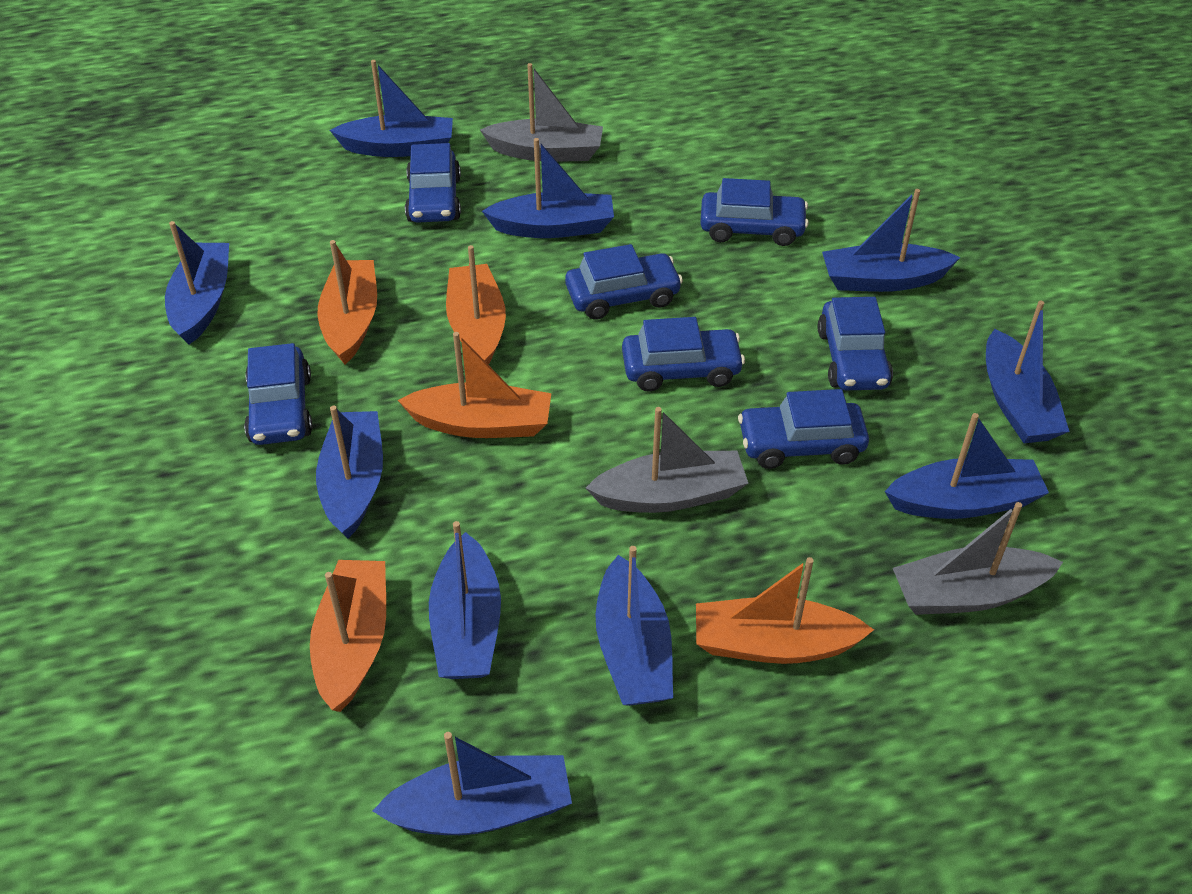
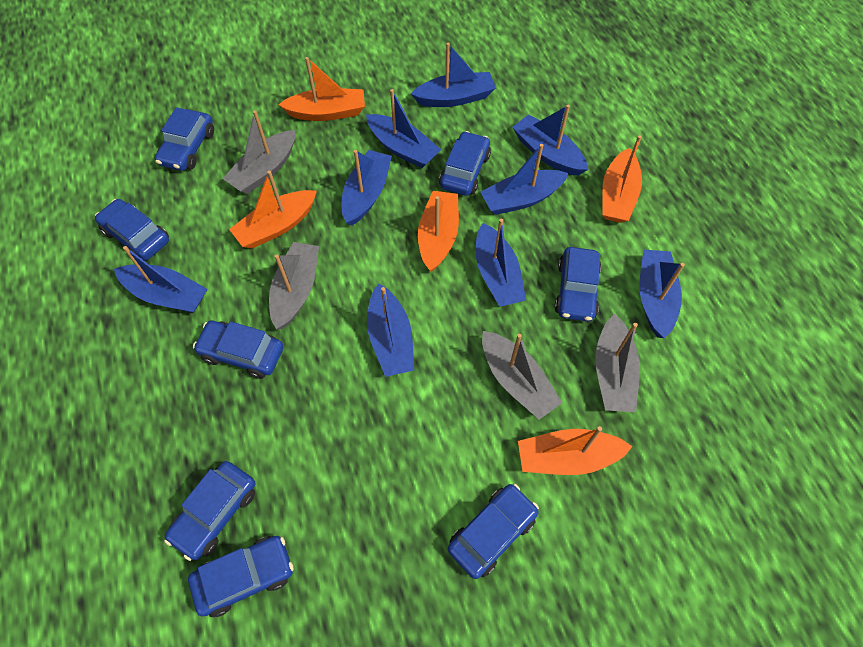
blue boat: [165,221,229,345] [316,406,383,538] [330,60,453,157] [372,732,572,835] [429,521,501,679] [482,138,614,238] [596,546,673,706] [822,189,961,292] [884,413,1049,519] [986,300,1070,443] = 10 -> [114,246,207,313] [342,150,392,226] [366,89,441,168] [367,283,414,377] [411,43,496,107] [476,219,526,307] [481,144,569,215] [512,105,588,176] [639,250,685,338] = 9
blue car: [244,343,312,445] [405,143,461,223] [565,244,683,320] [622,317,745,392] [700,178,809,246] [738,389,869,469] [818,297,893,390] = 7 -> [95,199,169,260] [155,107,214,171] [164,461,255,561] [188,536,294,617] [193,321,283,379] [439,131,491,196] [448,484,539,579] [554,247,601,322] = 8
grey boat: [480,63,603,162] [586,407,748,513] [893,502,1063,615] = 3 -> [223,110,295,194] [269,242,319,329] [482,331,562,420] [595,314,640,412] = 4

